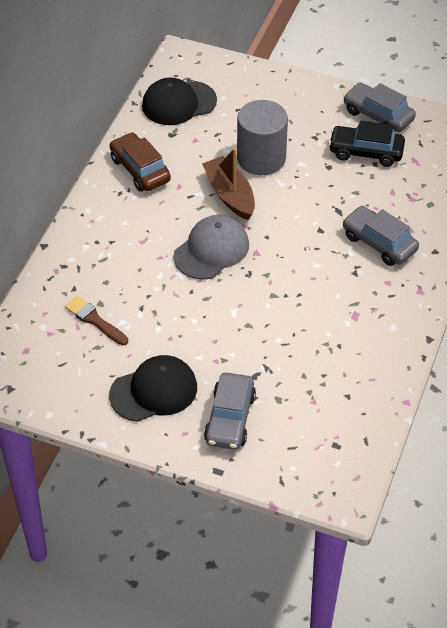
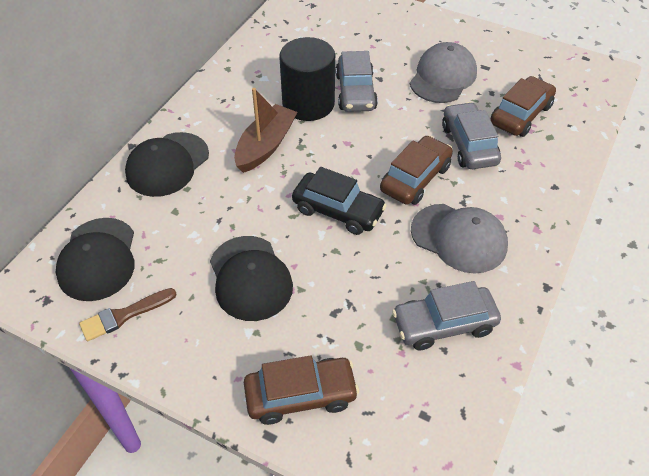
black cap: [109,355,197,422] [142,78,217,125] = 2 -> [56,218,134,301] [125,132,209,197] [210,236,293,321] = 3
black cylinder: none = 0 -> [279,37,335,121] = 1
brown car: [110,132,171,191] = 1 -> [244,355,359,425] [380,135,453,205] [491,76,556,137] = 3
grey cap: [173,215,249,280] = 1 -> [410,42,477,103] [411,204,508,273] = 2
grey cylinder: [237,100,288,175] = 1 -> none = 0

